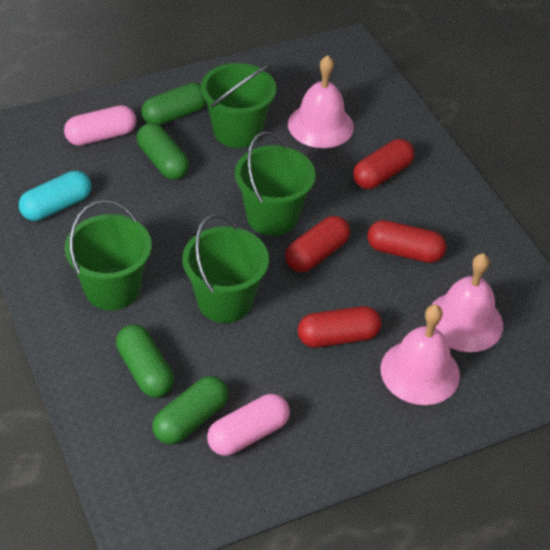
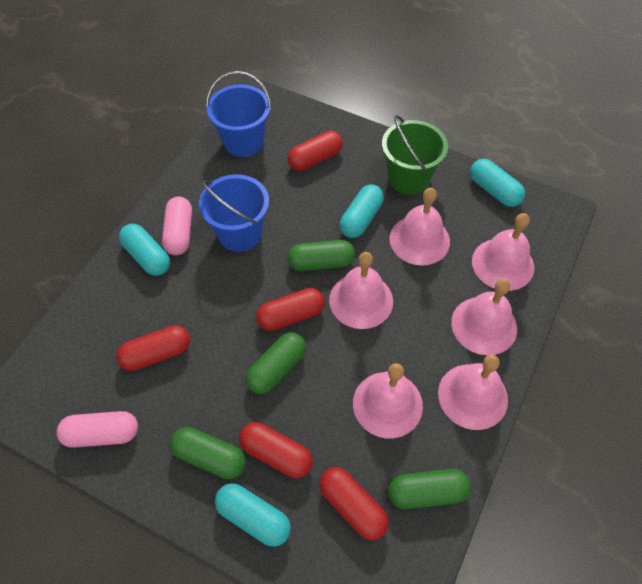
blue bucket: none = 0 -> [199,174,269,252] [206,71,272,157] = 2
green bucket: [65,200,152,310] [182,214,269,323] [201,63,276,148] [235,132,315,236] = 4 -> [382,115,448,195] = 1
pink bell: [288,55,354,148] [380,305,460,405] [431,253,503,352] = 3 -> [329,252,393,329] [353,363,423,438] [389,188,450,266] [438,355,508,430] [451,279,517,355] [472,213,534,291] = 6
red capsule: [285,216,350,272] [298,306,381,348] [353,139,414,189] [367,220,446,263] = 4 -> [116,325,190,371] [239,422,313,478] [256,288,325,331] [288,131,343,171] [319,467,388,540] = 5
turquoise capsule: [19,170,92,221] = 1 -> [119,224,170,276] [215,483,291,547] [340,184,384,238] [470,159,525,207] = 4

